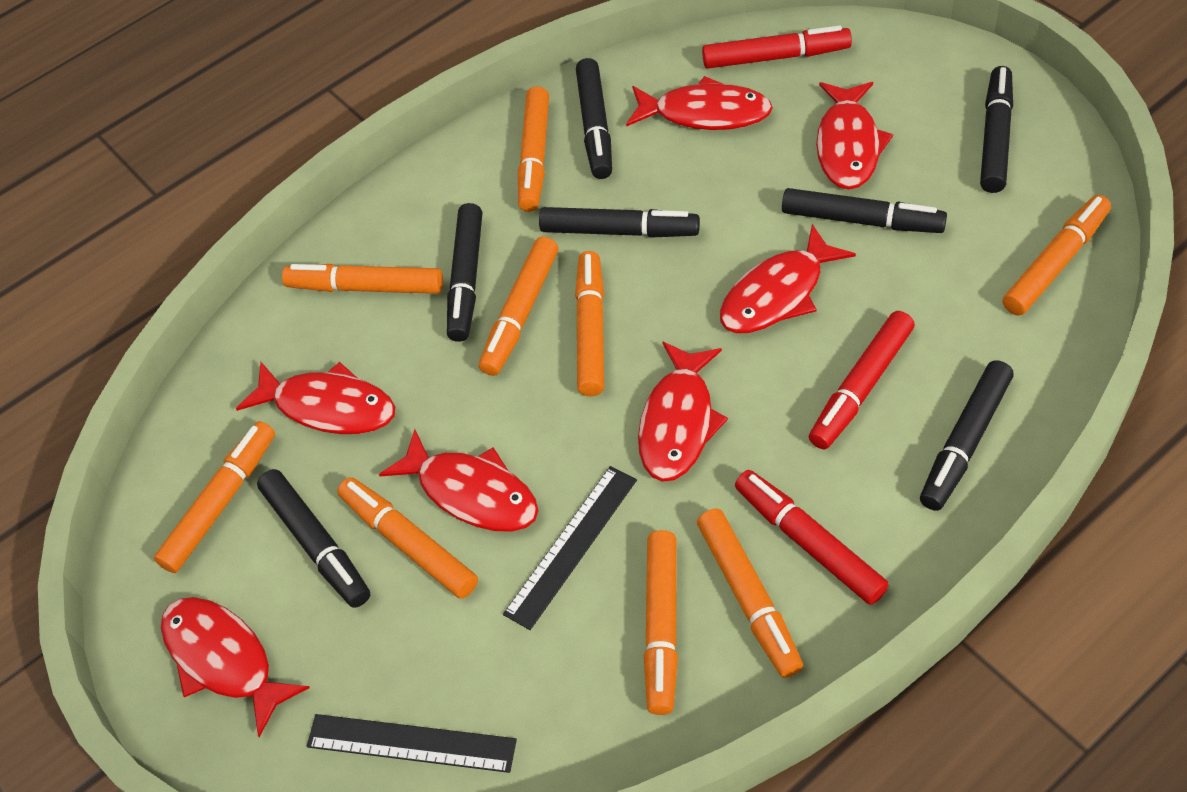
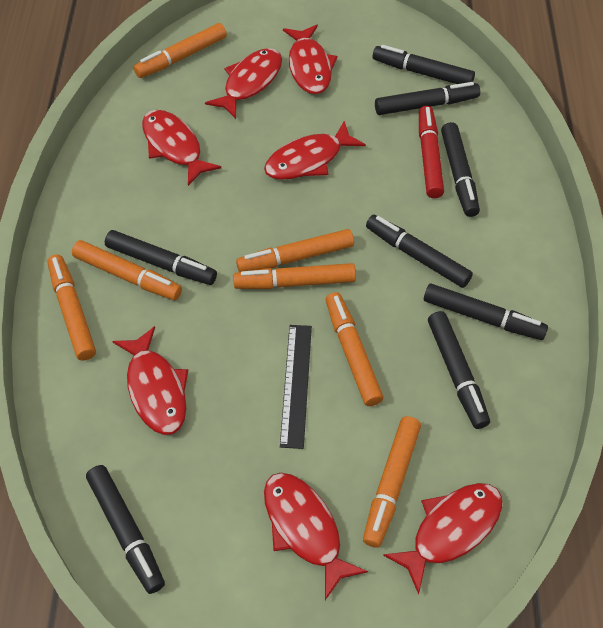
black marker: [257,469,370,608] [447,203,482,342] [539,207,700,238] [576,58,612,179] [782,188,947,233] [920,360,1014,511] [980,66,1013,193] = 7 -> [86,465,165,594] [105,230,217,285] [366,215,473,288] [373,45,475,84] [375,82,480,115] [424,284,548,340] [428,311,490,429] [441,122,480,217] = 8
black ruler: [307,714,517,773] [503,466,637,630] = 2 -> [280,325,312,449] = 1
orange marker: [154,421,275,573] [282,264,443,294] [337,477,478,599] [479,237,558,376] [518,86,549,212] [575,251,604,396] [644,530,678,715] [697,508,803,678] [1002,195,1111,316] = 9 -> [47,254,96,360] [72,240,182,300] [134,23,227,78] [233,263,356,289] [236,229,354,272] [326,292,384,406] [363,416,421,548] = 7
red marker: [702,25,852,69] [735,470,889,605] [809,311,915,449] = 3 -> [419,106,444,198] = 1

